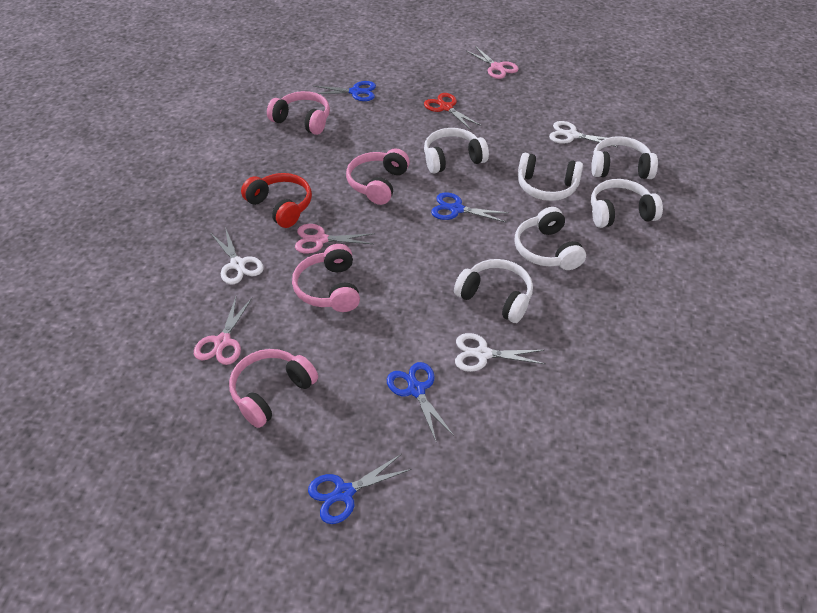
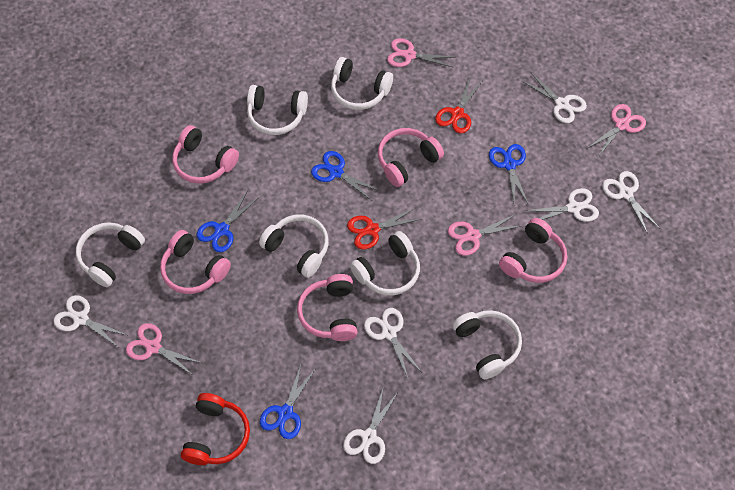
pink headphones: [229,349,318,428] [267,91,330,135] [292,244,360,312] [346,148,410,205] = 4 -> [160,230,231,294] [172,125,239,184] [297,274,358,341] [378,128,444,187] [499,218,567,283] = 5
pink scissors: [194,297,252,365] [295,224,375,254] [465,46,519,79] = 3 -> [126,323,202,376] [387,38,454,68] [448,214,521,256] [588,104,646,157] = 4
red scissors: [424,93,481,130] = 1 -> [347,208,422,249] [435,77,482,133] = 2
white scissors: [211,227,264,285] [455,333,545,372] [549,121,617,147] = 3 -> [53,295,129,347] [343,386,398,464] [364,308,421,378] [522,73,587,123] [525,188,599,222] [602,171,660,234] = 6

